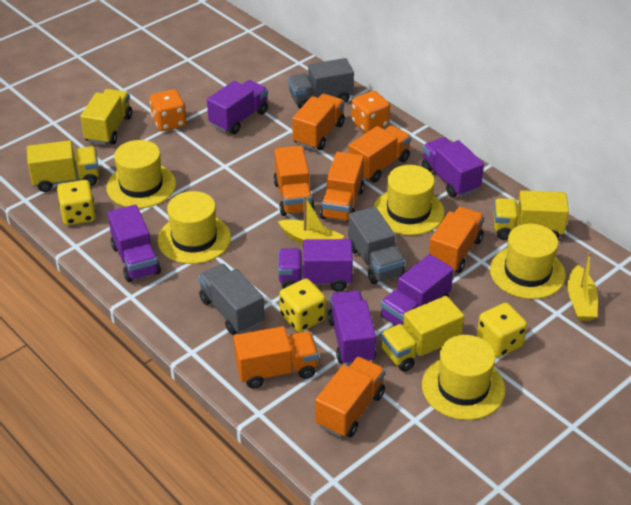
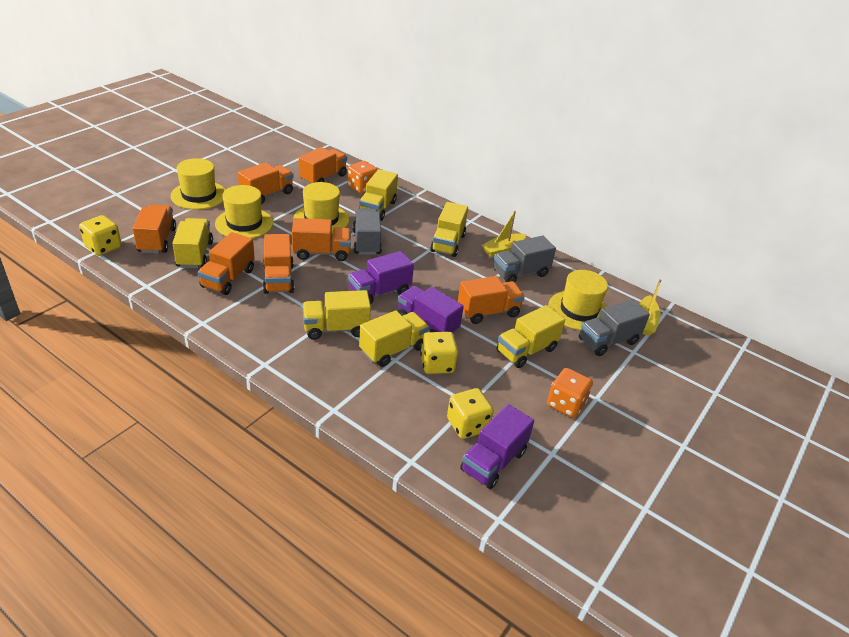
purple truck: [108,205,161,282] [207,80,268,134] [278,239,353,292] [328,291,376,366] [381,254,454,325] [422,137,484,197] = 6 -> [348,251,414,304] [398,286,464,334] [460,404,534,489] = 3
yellow hat: [106,140,176,208] [158,191,231,264] [374,165,444,235] [422,335,505,420] [490,224,566,299] = 5 -> [171,158,226,210] [215,185,273,238] [293,182,349,234] [548,270,608,330] = 4
yellow truck: [27,140,99,192] [80,89,132,145] [381,296,464,372] [493,190,569,240] = 4 -> [172,218,213,268] [302,290,371,340] [359,169,398,221] [359,310,429,367] [430,202,468,257] [496,305,565,368] = 6

